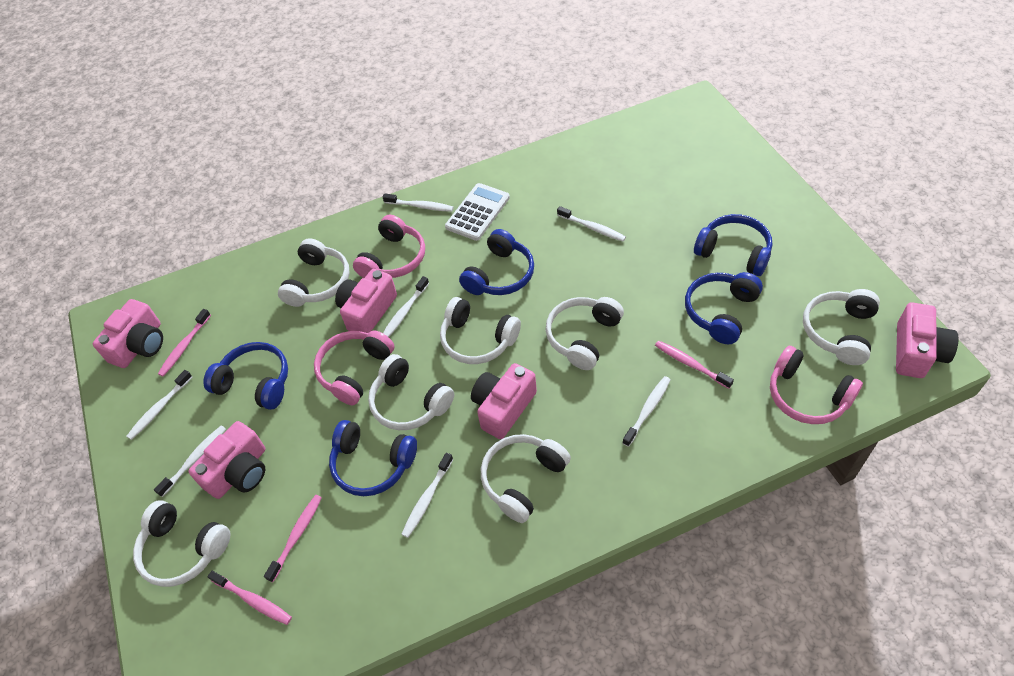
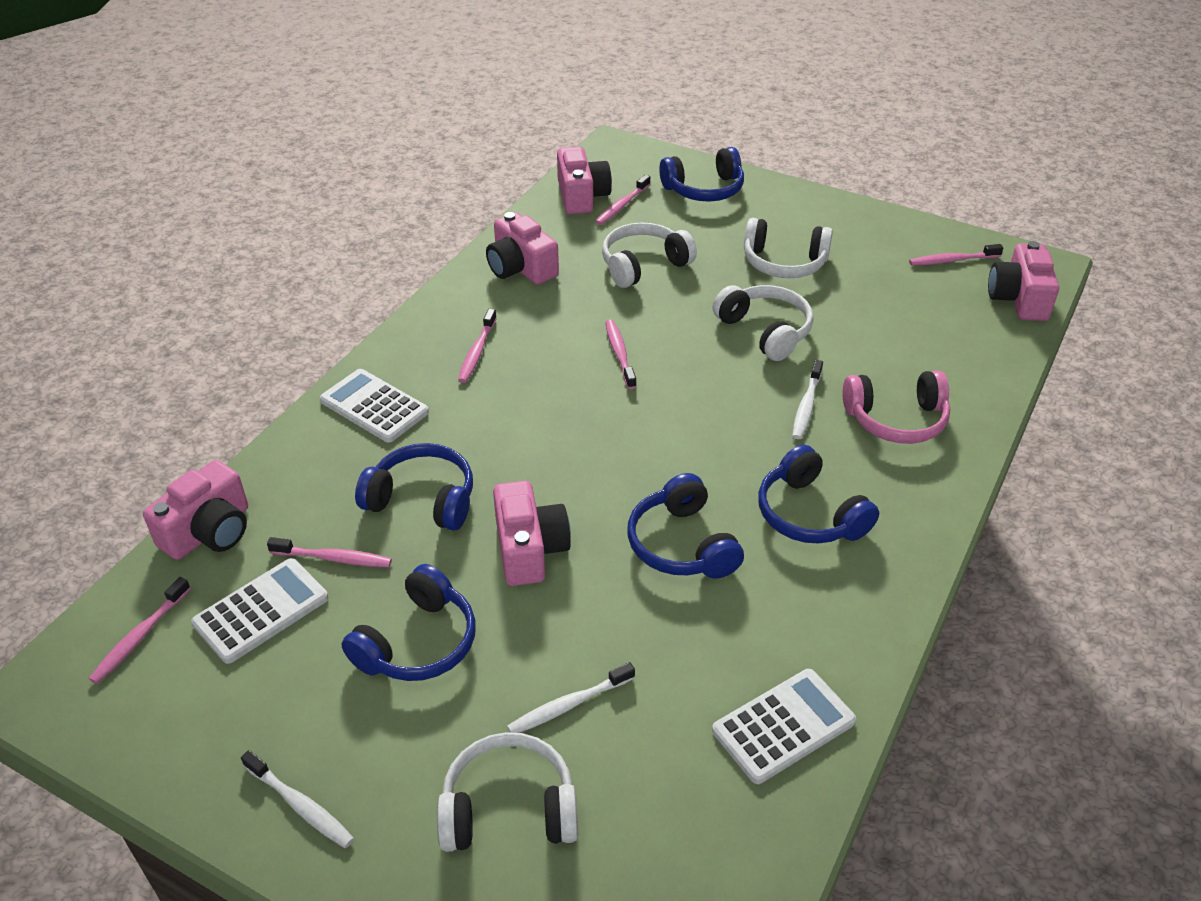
pink headphones: [314,330,394,405] [353,215,425,278] [770,346,863,424] = 3 -> [843,370,950,444] = 1
pink toothbrush: [158,309,211,377] [207,571,292,625] [264,495,322,582] [655,340,734,389] = 4 -> [89,577,191,684] [267,537,392,567] [458,309,497,383] [595,175,650,225] [605,320,637,389] [909,244,1003,266] = 6
white calculator: [445,183,510,241] = 1 -> [191,558,328,664] [320,369,429,442] [712,669,856,784] = 3
white headphones: [133,500,230,587] [278,238,350,307] [368,354,454,430] [440,297,521,364] [481,434,571,523] [546,297,624,370] [803,289,880,365] = 7 -> [437,732,578,852] [602,223,697,288] [712,285,814,361] [744,218,833,278] = 4
white toothbrush: [127,370,192,440] [154,425,226,497] [383,193,453,212] [383,276,429,337] [401,453,453,538] [557,206,626,241] [622,376,671,447] = 7 -> [241,750,354,848] [507,662,635,733] [792,360,823,439] = 3

